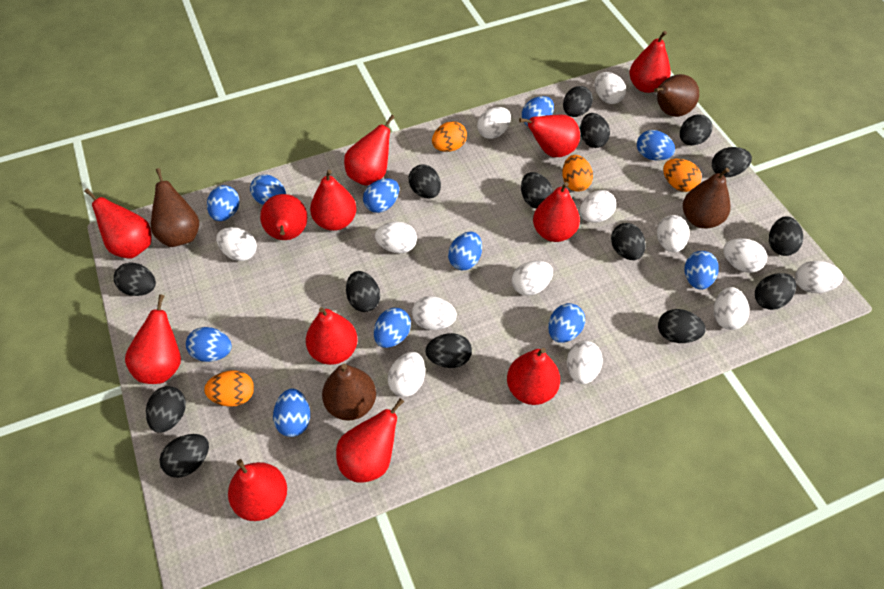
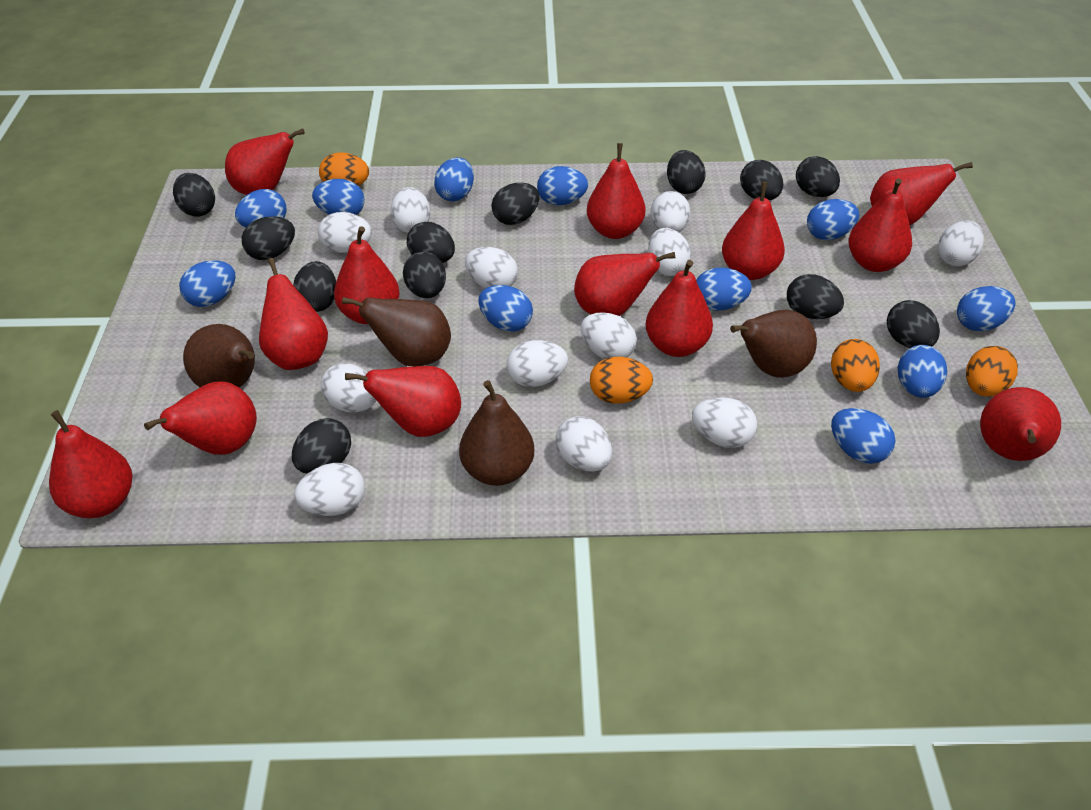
black egg: [114,263,156,296] [146,386,186,433] [159,434,209,478] [346,271,380,312] [409,165,441,198] [425,333,472,368] [521,172,553,209] [563,86,593,117] [580,113,610,148] [611,223,646,260] [658,309,706,343] [680,114,712,145] [712,147,752,177] [755,273,796,310] [769,216,803,256] = 15 -> [173,173,215,217] [242,216,295,260] [292,418,351,474] [293,261,336,312] [403,252,446,298] [407,222,455,263] [491,182,540,225] [667,150,705,194] [740,160,783,200] [787,274,844,319] [796,156,840,197] [887,300,940,348] = 12
red pear: [84,189,151,259] [125,294,181,384] [228,459,287,521] [260,194,307,240] [306,307,358,365] [310,170,357,231] [336,398,404,483] [344,115,395,186] [507,348,560,405] [519,115,580,157] [533,182,580,242] [629,31,671,93] = 12 -> [49,410,132,518] [144,382,257,455] [225,128,305,195] [259,258,328,370] [334,226,399,324] [345,366,461,437] [574,252,675,316] [587,143,646,239] [646,260,713,357] [722,182,785,280] [849,178,912,272] [870,162,973,225] [980,387,1061,461] = 13
white egg: [216,227,257,261] [375,222,417,254] [388,352,425,397] [412,296,457,330] [477,107,511,139] [512,261,553,295] [567,341,603,384] [580,190,616,223] [595,72,626,104] [657,215,690,252] [714,287,749,330] [723,238,767,273] [795,261,843,293] = 13 -> [294,463,365,516] [318,212,372,253] [321,363,377,412] [390,187,430,233] [465,247,518,288] [507,340,568,387] [555,416,612,472] [581,312,637,359] [648,228,691,276] [650,191,690,232] [692,397,757,448] [938,220,984,266] = 12

